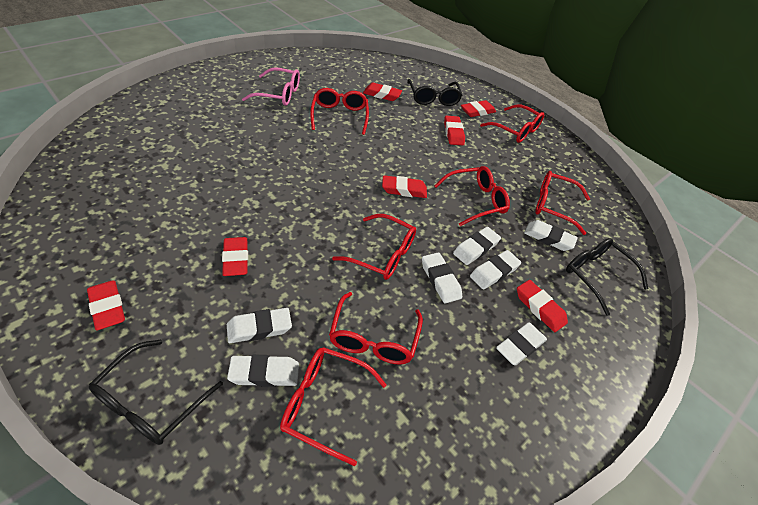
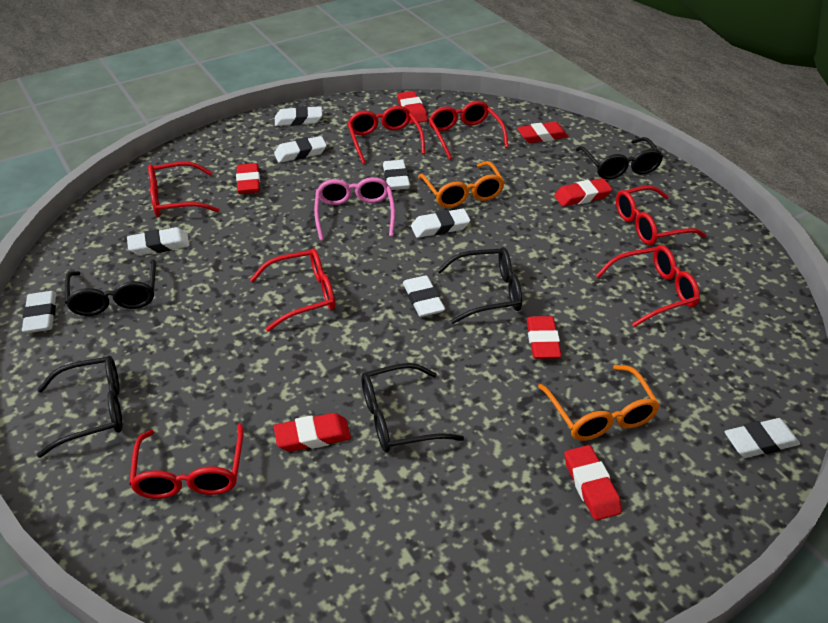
black glasses: [89,339,223,445] [407,79,462,106] [566,238,648,316] = 3 -> [37,356,123,458] [65,260,156,316] [361,363,464,453] [437,247,522,324] [575,137,663,179] = 5
orange glasses: none = 0 -> [418,161,505,208] [538,365,660,441] = 2
white eraser: [227,308,292,343] [227,355,299,387] [422,252,462,304] [453,227,501,265] [470,250,521,290] [496,322,547,366] [524,220,578,251] = 7 -> [22,291,56,333] [127,227,189,255] [274,136,327,163] [275,106,322,126] [383,160,410,190] [403,275,445,317] [411,209,470,238] [724,418,800,458] = 8

